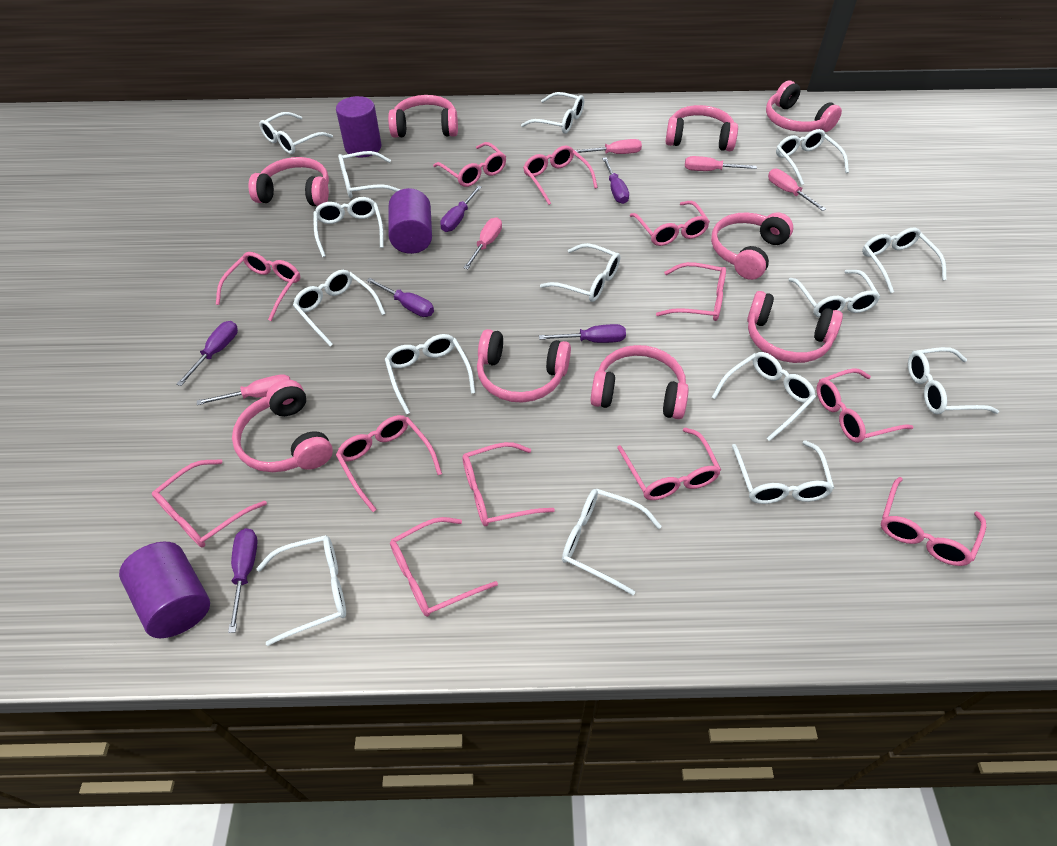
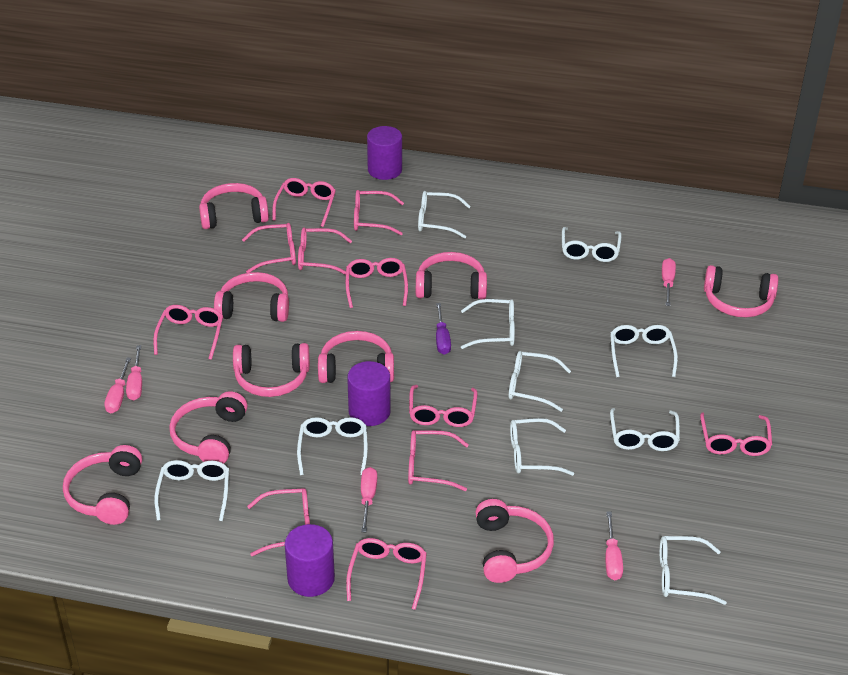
pink glasses: [152,459,267,547] [216,252,300,321] [336,415,442,512] [390,517,498,617] [433,142,506,187] [462,442,555,526] [523,146,598,205] [617,427,721,500] [630,201,710,246] [656,262,726,321] [817,368,913,443] [881,477,986,566] = 12 -> [153,305,223,360] [242,223,296,273] [247,488,310,556] [273,178,336,227] [298,228,352,275] [346,258,408,308] [346,538,427,610] [354,190,404,235] [408,430,469,491] [409,385,477,427] [700,412,772,456] = 11
purple screwdriver: [177,321,238,386] [228,528,258,633] [366,278,434,317] [440,186,482,232] [539,324,626,343] [602,157,629,204] = 6 -> [436,303,451,355] = 1
white glasses: [256,535,346,646] [259,112,333,154] [293,270,386,346] [314,197,384,257] [338,151,401,198] [385,334,475,414] [521,92,584,134] [540,243,620,302] [562,489,662,595] [712,352,816,441] [732,440,834,504] [776,129,849,185] [788,270,880,317] [862,227,947,293] [908,347,999,415] = 15 -> [154,460,229,521] [297,417,368,475] [418,191,471,239] [461,299,515,349] [509,351,571,412] [510,418,574,476] [562,227,622,262] [610,325,678,377] [610,408,680,451] [660,536,727,605] = 10

